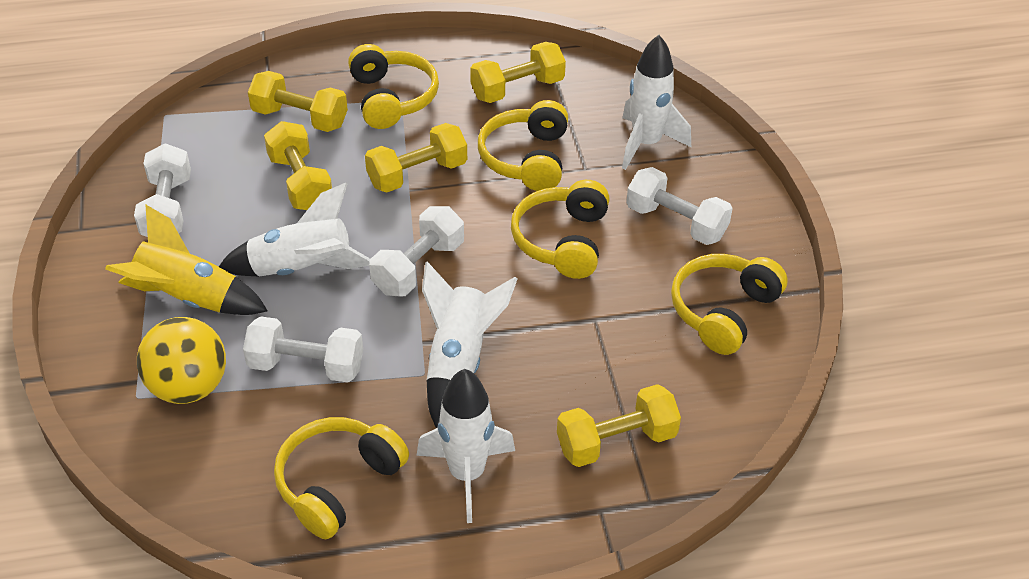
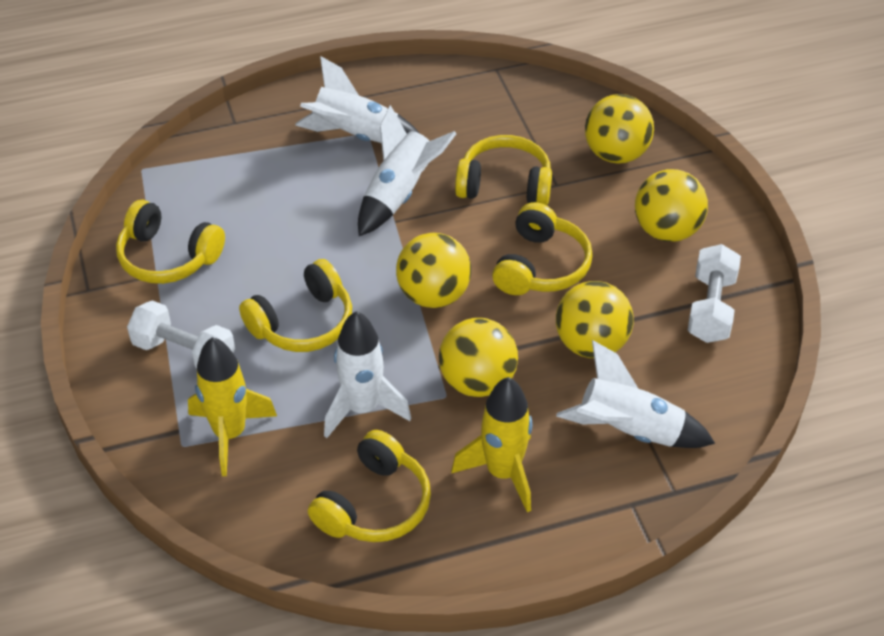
white dumbbell: [134,143,191,237] [243,316,363,383] [369,206,464,296] [626,167,733,245] = 4 -> [127,300,235,369] [687,244,741,343] = 2
yellow ball: [137,317,226,404] = 1 -> [396,233,471,308] [439,318,518,397] [556,281,634,358] [585,94,654,164] [635,169,708,242] = 5
yellow dumbbell: [248,71,348,132] [264,121,332,210] [365,123,467,193] [470,42,566,103] [557,384,681,467] = 5 -> none = 0
yellow rocket: [105,204,268,315] = 1 -> [188,337,277,476] [451,377,532,512] = 2

